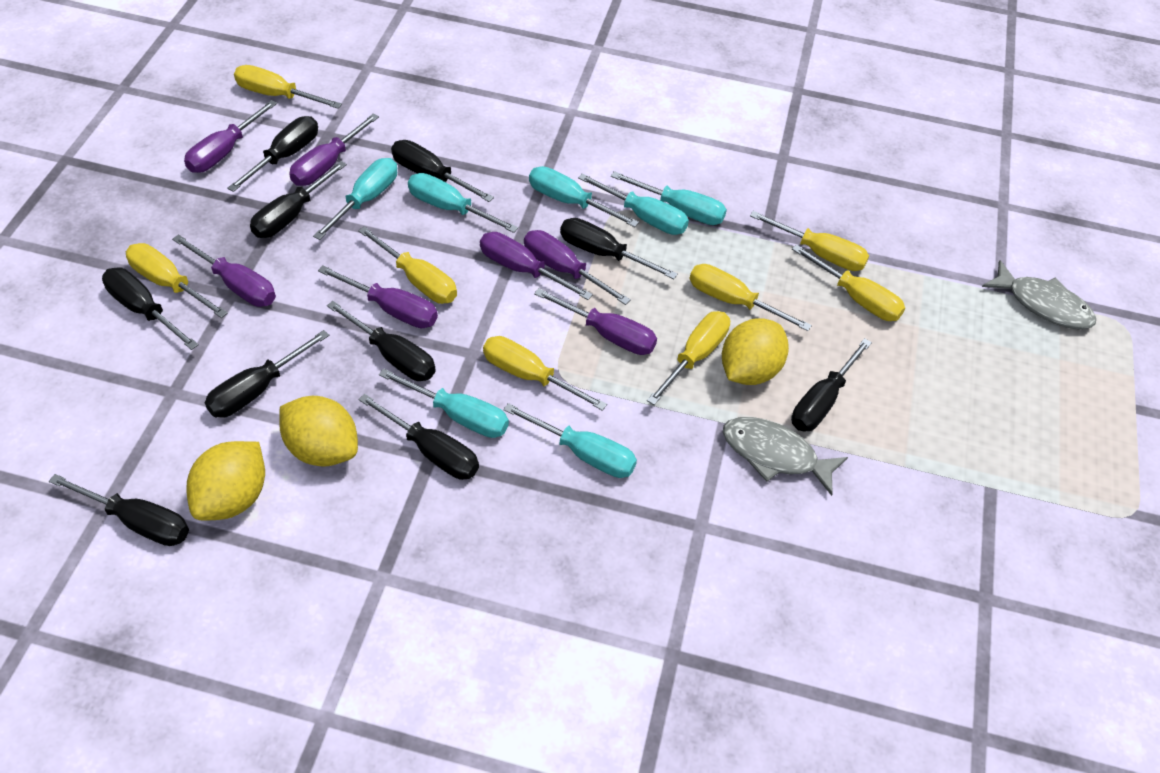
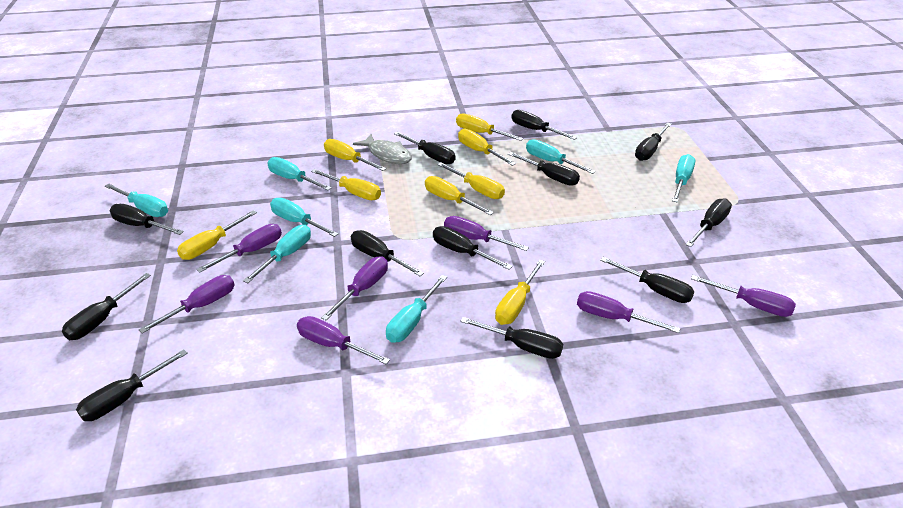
black screwdriver: [49,474,189,546] [102,267,199,350] [205,330,329,418] [227,116,318,192] [250,161,347,238] [327,301,436,381] [358,394,479,480] [391,140,494,202] [560,218,678,279] [791,338,872,432] = 10 -> [62,273,151,340] [76,349,188,421] [110,204,184,235] [351,230,424,276] [394,132,455,164] [433,226,513,270] [460,317,563,359] [508,152,580,186] [511,110,577,140] [600,257,695,303] [635,122,672,161] [685,198,732,247] = 12
grey fish: [723,417,848,496] [982,260,1096,329] = 2 -> [353,134,412,164] = 1
yellow lemon: [186,441,265,520] [279,396,358,467] [722,318,789,385] = 3 -> none = 0

